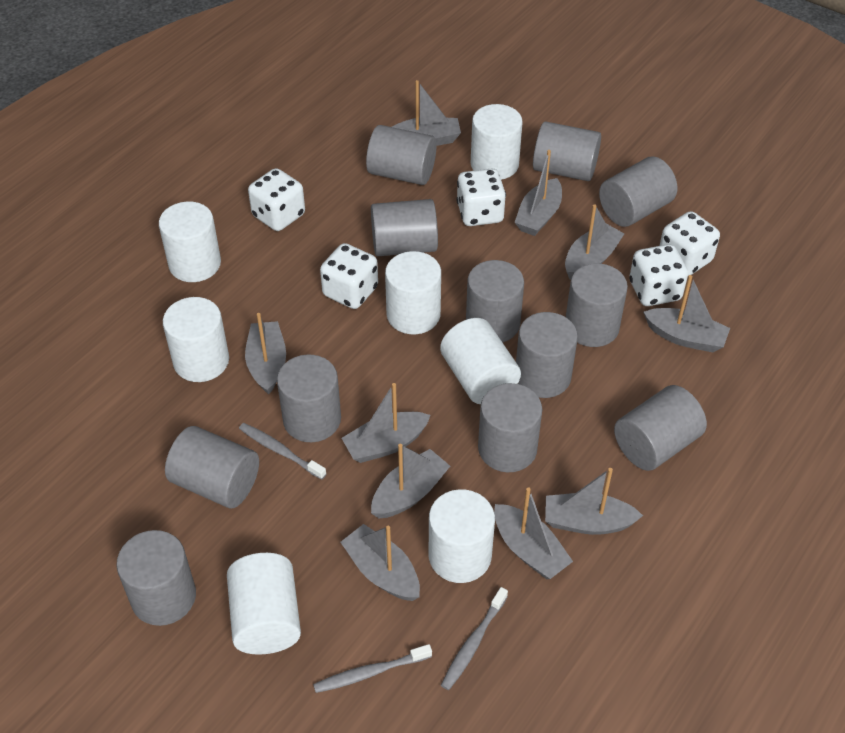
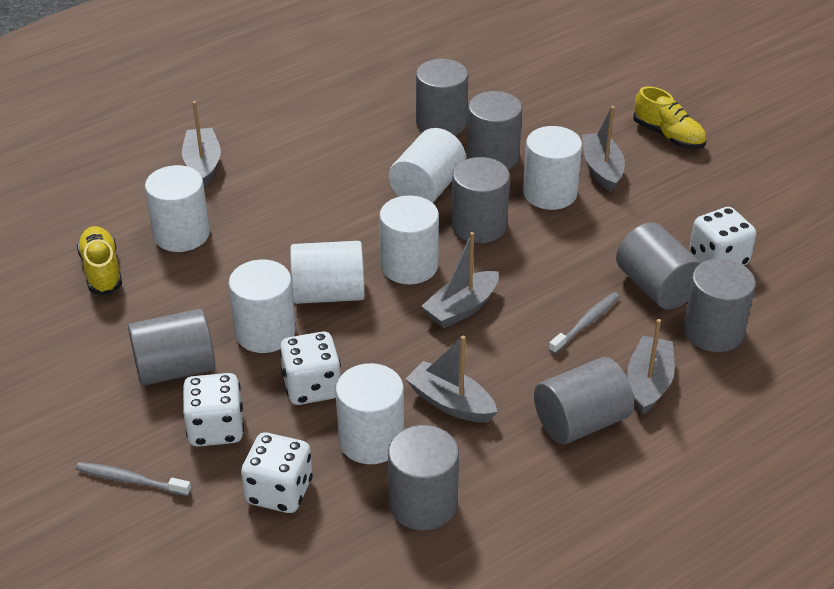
grey boat: [245,313,286,394] [341,524,420,601] [342,383,431,463] [371,444,450,518] [392,80,461,146] [494,487,573,579] [514,150,562,236] [545,468,643,535] [565,204,624,280] [643,275,730,352] = 10 -> [182,101,221,187] [406,336,497,422] [422,232,499,328] [582,106,625,192] [627,319,675,415] = 5
grey cylinder: [116,530,196,626] [165,426,259,509] [277,355,341,442] [366,125,436,185] [371,199,438,256] [466,260,524,343] [478,383,542,472] [516,312,578,398] [533,121,601,181] [566,263,628,347] [599,156,677,227] [614,385,707,471] = 12 -> [128,309,215,386] [388,425,459,530] [416,59,468,136] [451,157,510,243] [467,91,522,170] [534,357,634,444] [616,222,701,309] [683,259,756,352] = 8
grey toothbrush: [239,423,327,480] [313,644,432,693] [441,587,508,690] = 3 -> [76,462,191,496] [549,292,620,354] = 2
white dice: [248,168,305,231] [320,243,378,309] [456,169,506,226] [630,244,688,306] [660,211,720,276] = 5 -> [182,373,244,447] [241,432,313,513] [279,332,341,405] [689,207,756,265] = 4
yellow shoe: none = 0 -> [77,226,122,295] [633,86,706,149] = 2

